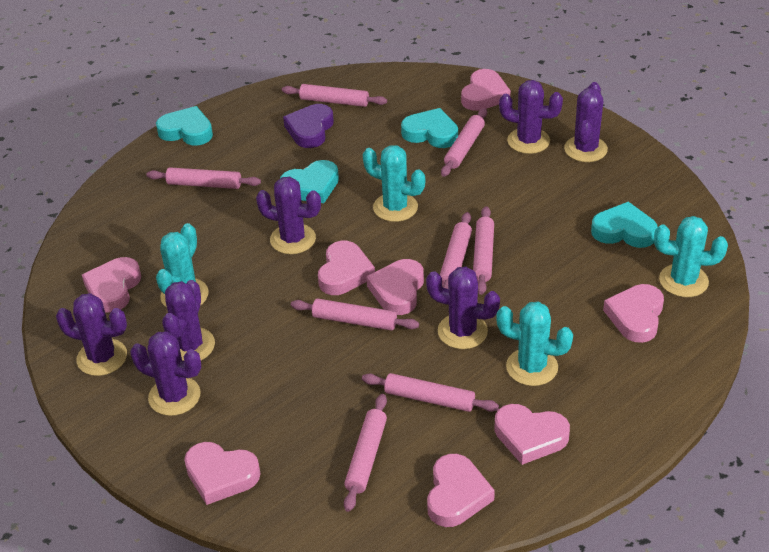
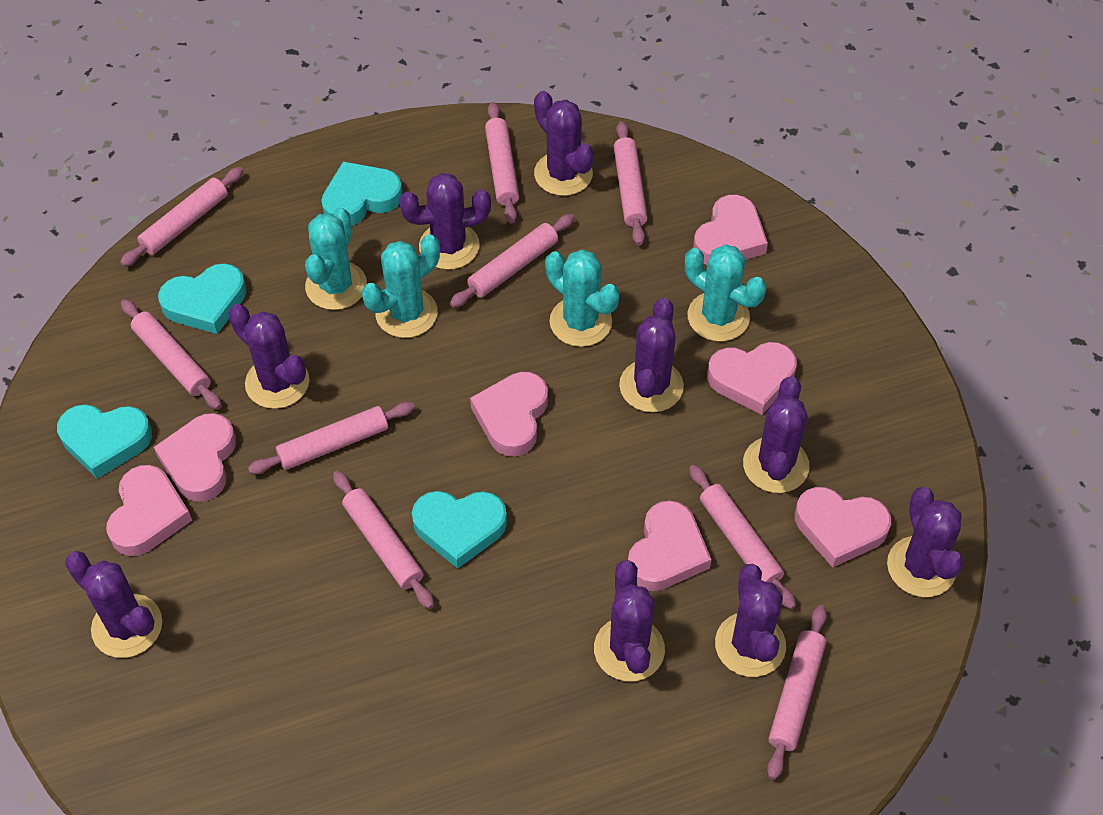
pink heart: [82,257,141,312] [184,442,260,505] [318,241,375,295] [366,259,424,315] [427,454,495,527] [461,69,511,111] [494,404,570,465] [603,284,664,343] = 8 -> [106,465,192,556] [154,413,236,502] [470,372,548,457] [628,501,712,591] [693,195,768,265] [707,342,797,415] [795,487,891,568] = 7
pink rolling pin: [146,167,261,189] [282,84,387,107] [291,298,419,331] [344,394,387,512] [362,373,499,412] [440,212,472,289] [441,108,487,177] [473,206,494,295] = 8 -> [120,167,243,267] [121,299,222,410] [248,402,415,474] [333,471,434,609] [450,214,574,308] [485,102,519,224] [613,121,648,245] [689,465,796,609] [767,605,827,780] = 9
purple cactus: [56,293,127,376] [130,331,201,416] [162,280,215,361] [256,177,321,254] [426,267,500,349] [499,80,563,154] [564,82,608,162] = 7 -> [65,551,162,658] [228,304,309,409] [399,173,491,270] [534,91,594,196] [594,560,665,681] [619,298,684,412] [715,564,786,677] [743,376,809,493] [887,487,964,597] = 9
purple heart: [283,104,334,148] = 1 -> none = 0

